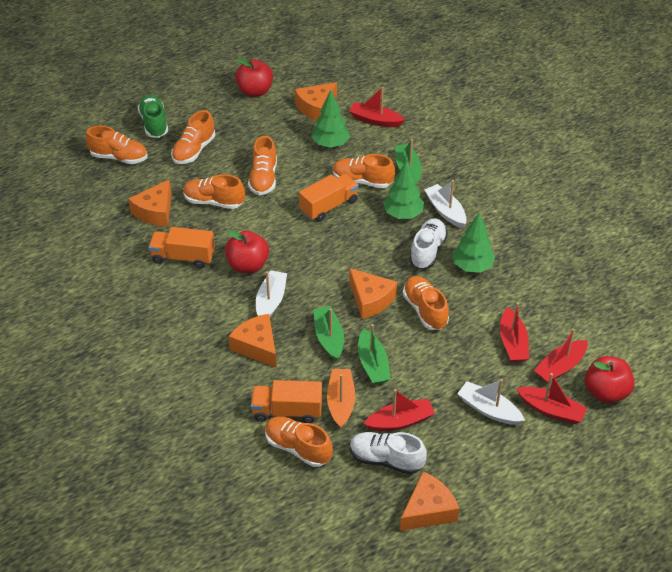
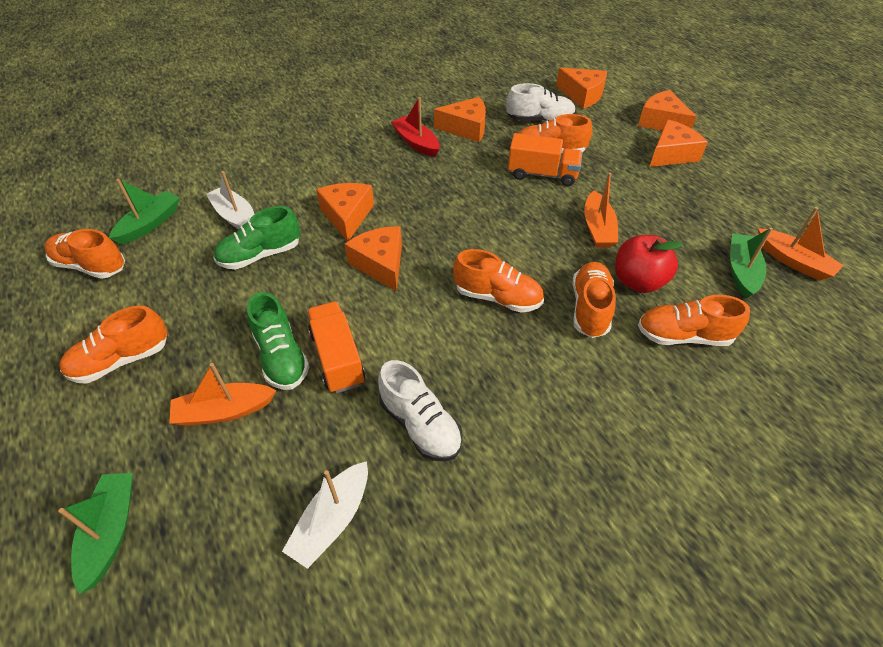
green shoe: [138,95,168,138] = 1 -> [214,206,300,269] [247,292,309,390] = 2
green tree: [311,90,350,148] [383,160,424,219] [452,212,495,273] = 3 -> none = 0
orange boat: [327,369,355,428] = 1 -> [169,363,276,426] [584,173,618,248] [758,207,844,280] = 3
orange cheese: [128,179,172,226] [229,314,277,368] [295,82,337,121] [349,268,397,319] [400,471,459,531] = 5 -> [316,183,374,241] [344,226,402,291] [434,97,486,142] [556,67,607,109] [638,90,697,131] [650,119,708,167] = 6
orange shoe: [86,126,148,164] [171,110,215,164] [183,174,245,209] [248,136,277,195] [265,416,333,467] [333,154,395,188] [403,276,449,330] = 7 -> [44,229,125,279] [59,306,167,384] [453,249,544,313] [519,114,592,153] [572,262,616,338] [638,295,750,346] = 6
orange truck: [148,227,215,268] [251,380,322,423] [299,174,359,222] = 3 -> [307,301,365,393] [508,133,582,186] = 2
red apple: [225,230,269,273] [235,58,273,97] [585,356,635,403] = 3 -> [615,235,683,293] = 1
red boat: [349,87,405,127] [363,389,435,431] [500,302,529,362] [516,373,587,424] [534,329,588,383] = 5 -> [391,97,440,157] = 1
white boat: [256,270,287,317] [424,180,466,228] [457,379,525,425] = 3 -> [206,171,254,229] [282,461,368,569] = 2

